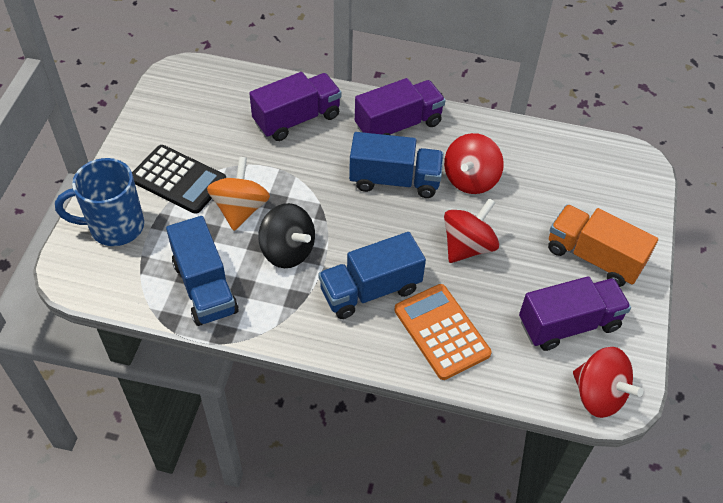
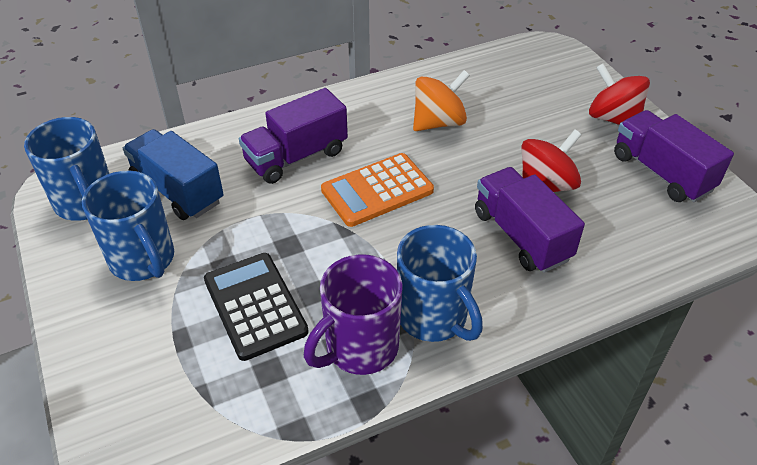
black spinning top: [258,203,315,268] = 1 -> none = 0
blue mug: [55,158,144,246] = 1 -> [24,117,110,221] [82,171,174,281] [397,225,483,342] = 3
blue truck: [166,216,238,326] [318,232,426,319] [349,132,444,198] = 3 -> [123,129,224,220] = 1
orange truck: [548,204,658,287] = 1 -> none = 0
purple mug: none = 0 -> [304,254,402,375] = 1
red spinning top: [444,133,504,194] [444,198,499,263] [573,347,643,418] = 3 -> [522,130,582,192] [589,63,650,125] = 2

